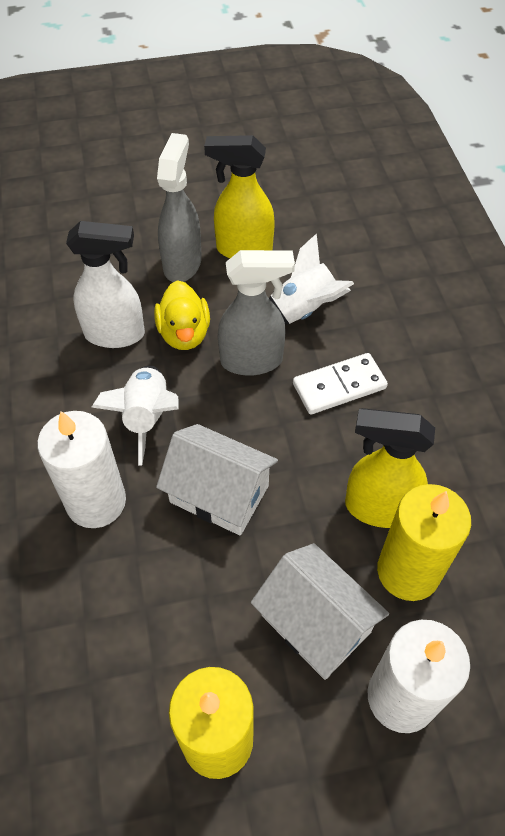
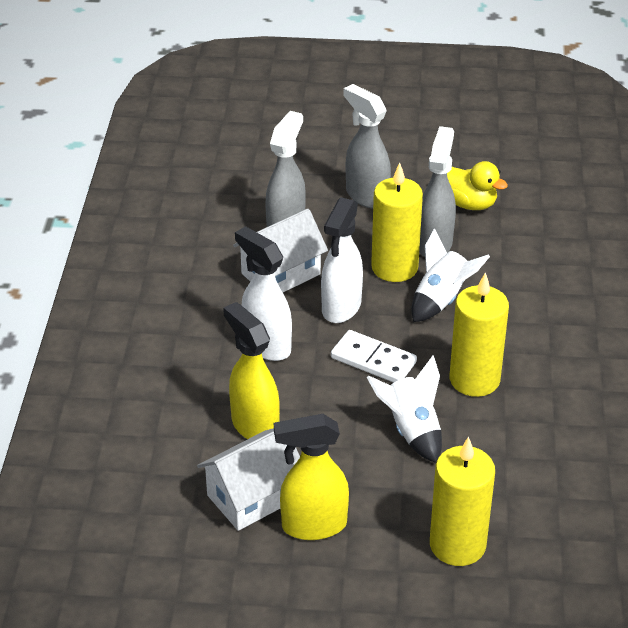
grey spray bottle: [157,133,202,282] [218,250,295,376] = 2 -> [265,111,306,227] [344,84,391,209] [419,126,456,257] = 3
white candle: [37,411,126,528] [368,620,470,733] = 2 -> none = 0
white spray bottle: [66,221,145,348] = 1 -> [235,226,292,361] [321,197,363,323] = 2
yellow candle: [169,667,254,779] [377,484,471,601] = 2 -> [371,163,423,282] [430,436,495,566] [450,272,509,397] = 3

